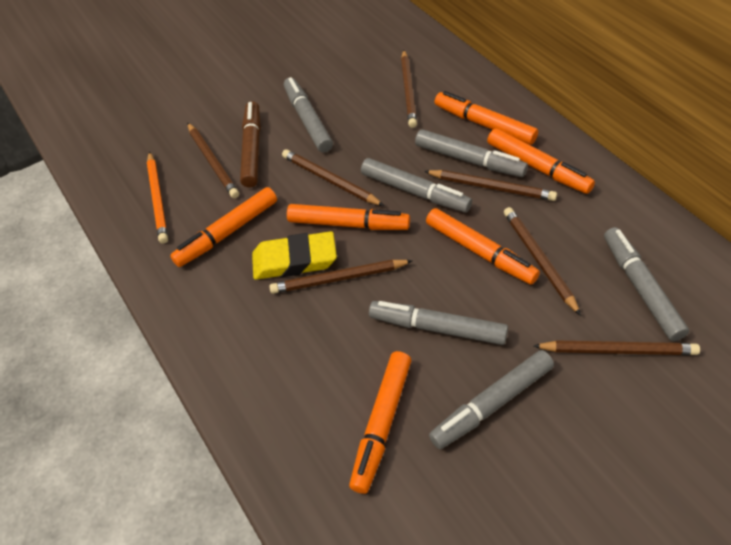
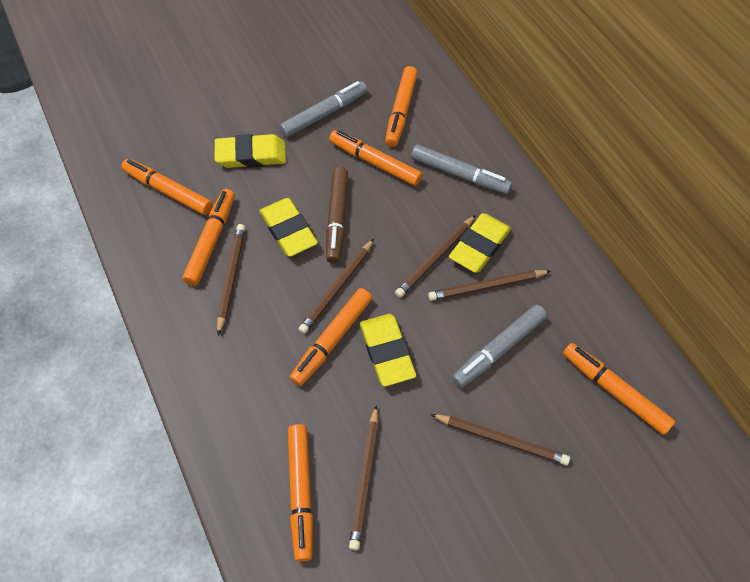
brown pencil: [187,122,239,198] [269,260,413,294] [282,149,384,206] [401,50,417,128] [424,170,557,201] [504,207,581,316] [534,340,700,355] = 7 -> [217,224,245,335] [298,239,374,334] [349,405,378,550] [395,215,476,298] [428,270,551,301] [430,414,570,465] = 6
grey marker: [284,77,333,153] [361,158,472,213] [369,301,508,345] [415,129,528,177] [429,350,554,449] [604,227,689,341] = 6 -> [280,81,367,138] [411,145,512,194] [452,305,547,388] = 3
orange marker: [170,187,277,267] [287,204,410,230] [349,351,411,494] [426,208,540,285] [435,91,538,145] [487,129,595,194] = 6 -> [121,159,213,215] [182,189,235,286] [288,424,313,562] [290,288,372,386] [329,130,423,186] [385,66,418,147] [563,343,675,435] = 7
orange pencil: [147,151,168,244] = 1 -> none = 0
yellow eraser: [252,231,337,280] = 1 -> [215,134,286,168] [260,198,318,257] [360,314,416,387] [449,213,511,273] = 4

